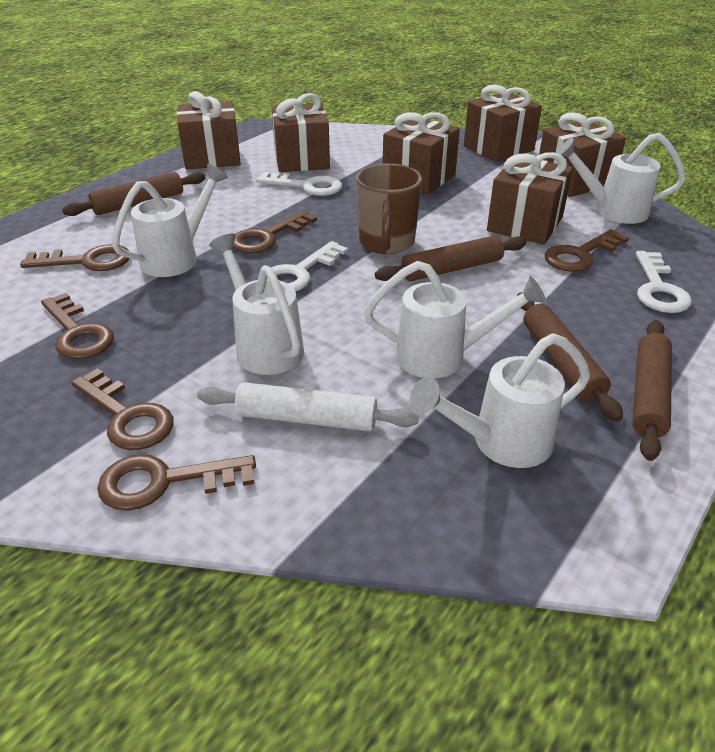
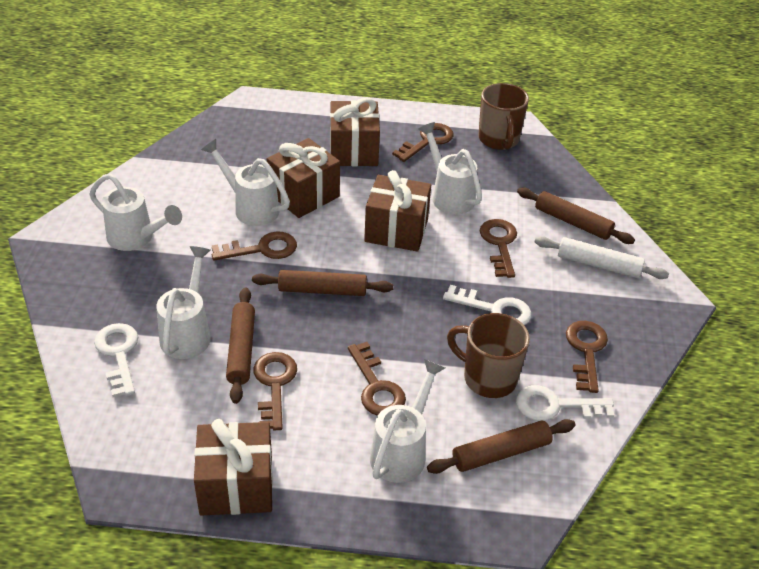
brown gift: [177,91,241,169] [271,93,330,172] [383,112,460,195] [464,85,542,162] [487,152,573,245] [539,112,626,197] = 6 -> [194,419,273,516] [267,138,340,218] [330,98,380,166] [364,170,431,252] = 4
brown mug: [356,163,422,254] = 1 -> [447,313,530,398] [478,83,529,150] = 2

